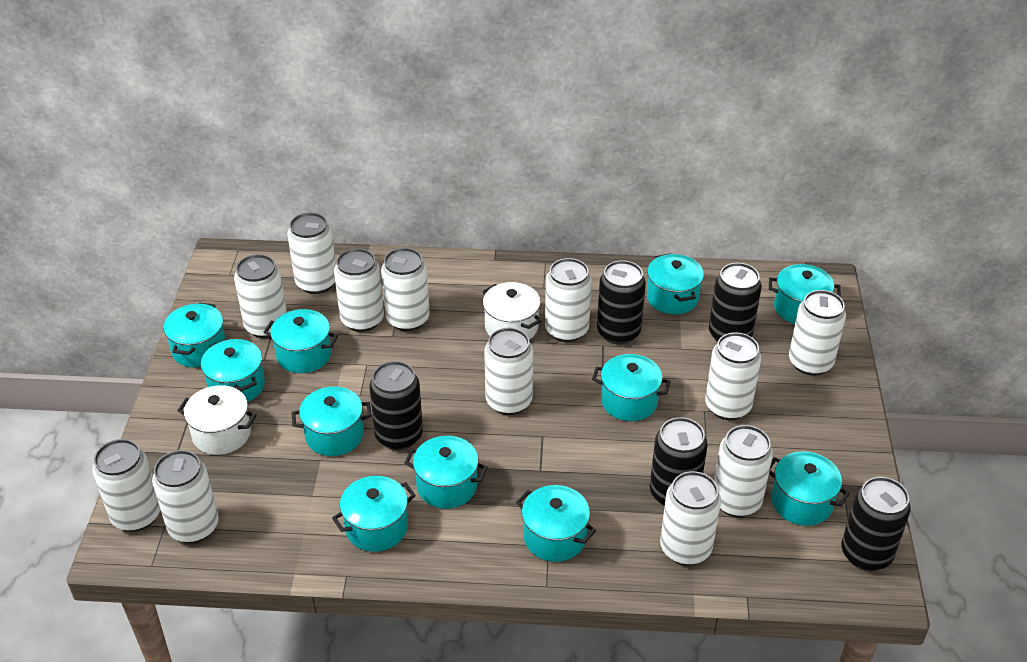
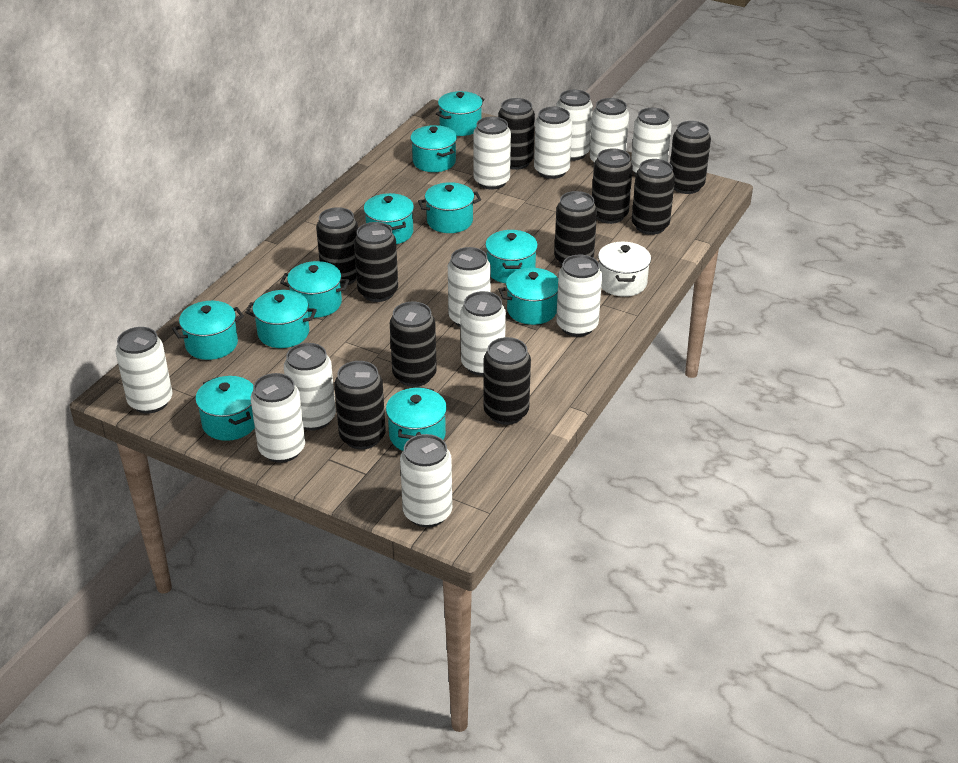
black can: [369,361,423,450] [597,260,646,345] [650,417,708,506] [709,263,762,342] [841,477,911,571] = 5 -> [316,207,358,287] [334,361,386,450] [354,222,398,302] [390,302,437,387] [483,337,531,425] [498,98,535,170] [554,191,597,266] [592,148,633,224] [632,159,675,235] [670,121,711,194] = 10
white pot: [177,385,257,455] [482,282,542,340] = 2 -> [598,242,651,297] = 1

